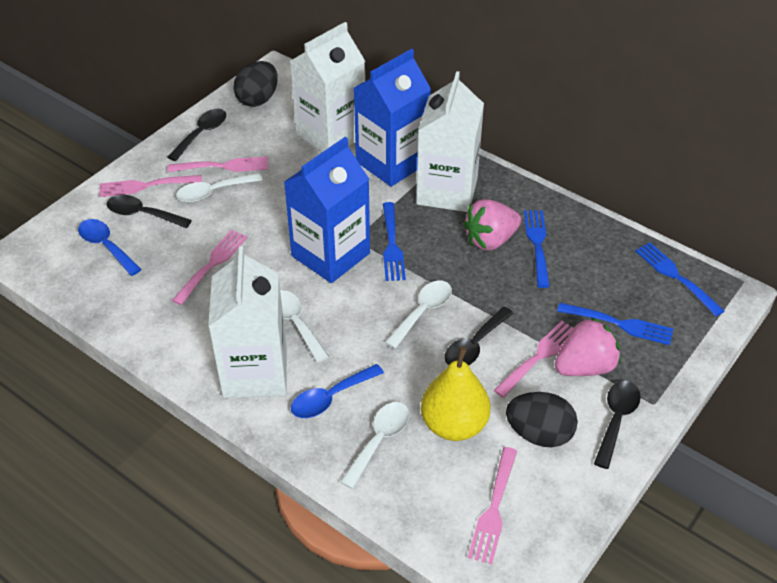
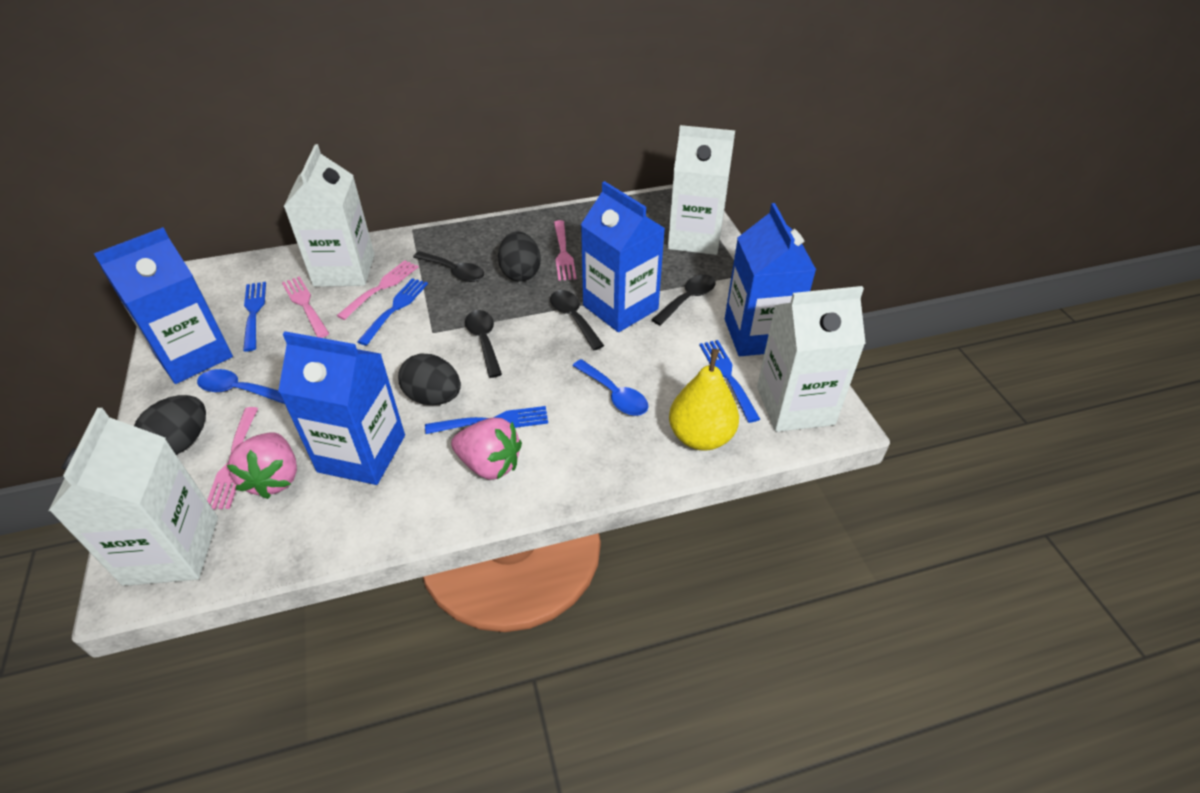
black egg: [233,61,278,107] [506,392,578,447] = 2 -> [134,395,206,455] [398,353,461,405] [498,232,541,281] = 3
blue carton: [284,137,370,283] [354,49,431,187] = 2 -> [94,227,233,384] [278,331,405,485] [581,181,665,332] [725,203,816,356] = 4
pink fork: [99,175,202,197] [168,156,268,172] [172,230,248,305] [468,447,517,565] [494,321,574,398] = 5 -> [207,407,258,510] [282,276,329,338] [337,260,418,320] [554,220,576,281] = 4
white carton: [208,246,287,398] [290,22,366,152] [416,71,484,212] = 3 -> [49,408,218,586] [284,144,375,287] [668,125,735,255] [757,286,866,432] = 4
white spoon: [176,173,263,203] [280,290,329,363] [340,402,410,489] [385,280,452,349] = 4 -> none = 0

